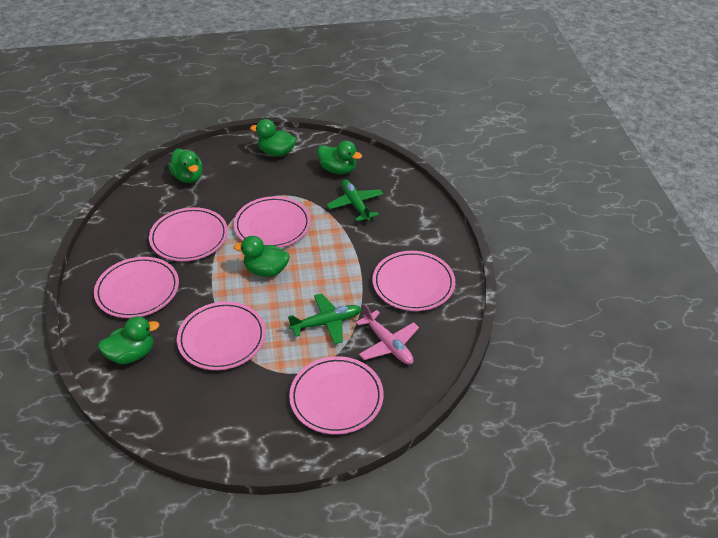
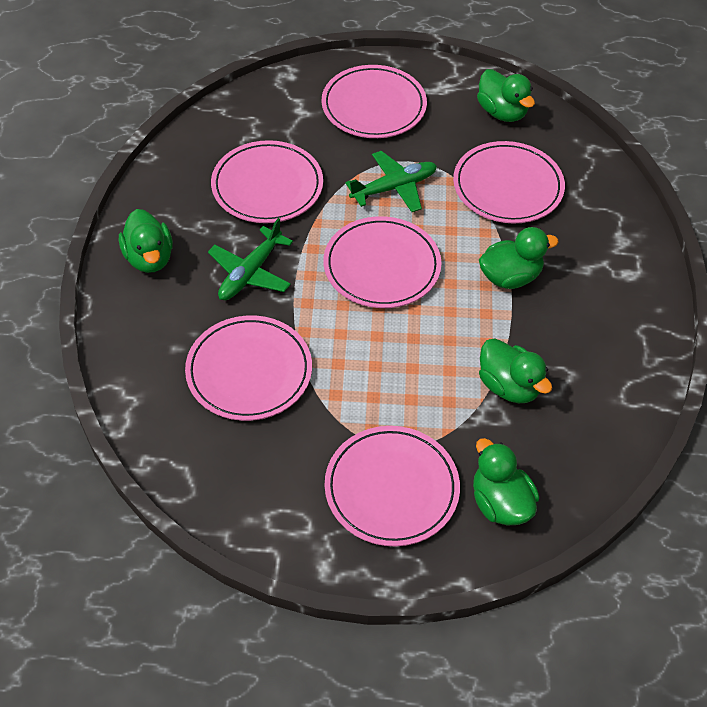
pink plane: [356,305,419,365] = 1 -> none = 0

